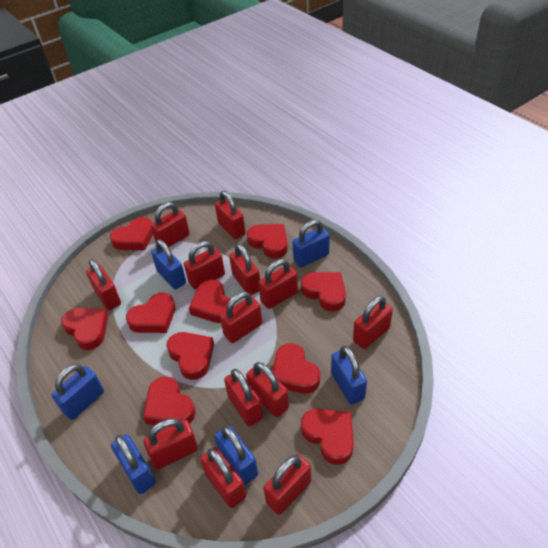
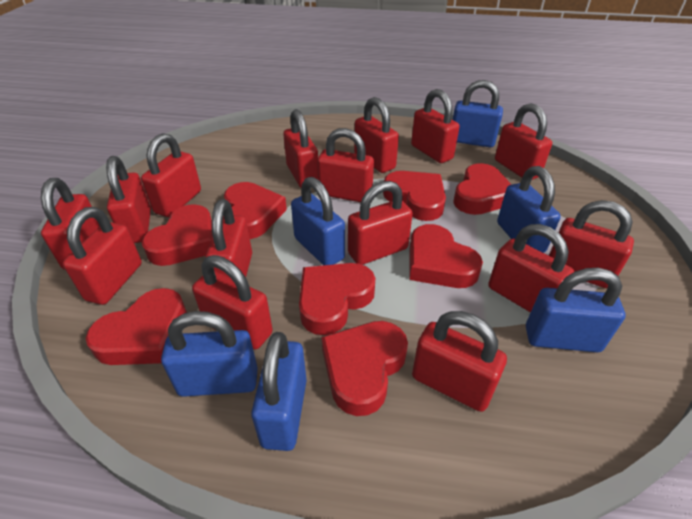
red heart: [61,308,108,350] [110,217,153,250] [126,292,176,333] [143,376,195,425] [166,332,214,380] [189,280,230,323] [247,224,288,259] [273,343,320,393] [301,272,346,311] [301,408,354,465] = 10 -> [86,288,187,365] [142,204,213,266] [224,182,287,239] [299,263,375,335] [322,321,408,416] [383,171,446,221] [409,224,483,288] [453,163,512,215] = 8
red padlock: [86,259,121,310] [144,418,198,469] [151,202,190,247] [184,241,225,290] [200,447,246,508] [215,191,246,239] [220,292,262,343] [224,369,263,426] [229,244,260,295] [246,362,289,417] [258,259,298,309] [263,454,311,514] [353,296,393,349] = 13 -> [41,178,100,270] [63,207,142,305] [106,156,151,243] [141,133,201,217] [192,255,273,350] [205,199,252,277] [283,109,318,188] [317,128,374,202] [348,181,413,265] [354,97,399,173] [411,89,460,163] [412,311,507,412] [488,224,574,313] [495,103,552,180] [549,200,634,288] = 15

